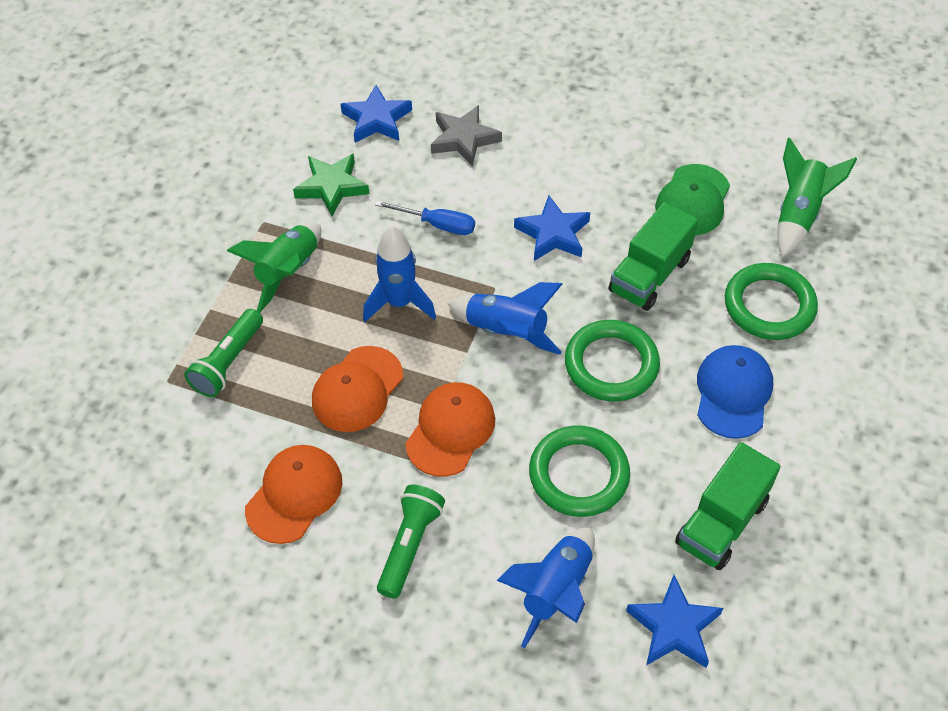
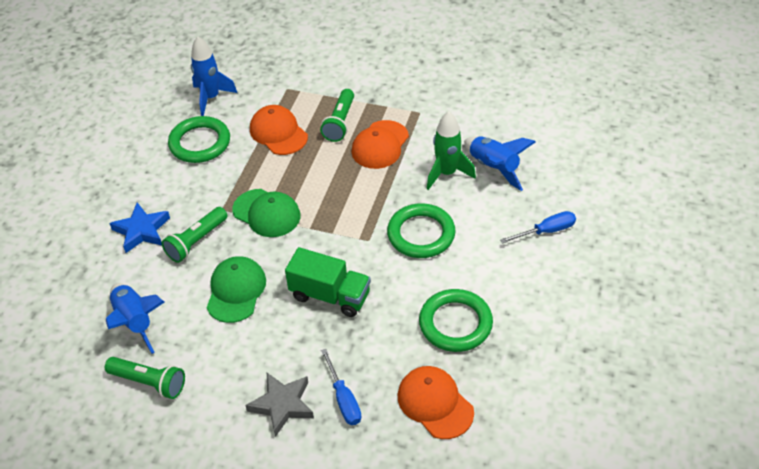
blue cap: [697,345,773,439] = 1 -> none = 0
blue screwdriver: [375,200,475,235] = 1 -> [321,349,362,425] [500,211,576,244] = 2
blue star: [340,85,412,143] [514,195,590,261] [626,575,723,668] = 3 -> [109,203,170,253] = 1
green cap: [655,164,730,235] = 1 -> [207,256,266,323] [233,189,301,237] = 2
green flashlight: [184,309,263,397] [377,485,445,599] = 2 -> [105,357,185,399] [162,207,228,263] [320,89,354,142] = 3
green rocket: [227,223,321,313] [777,137,857,257] = 2 -> [427,111,476,190] = 1
green star: [293,154,369,216] = 1 -> none = 0
green truck: [608,202,698,311] [675,442,781,570] = 2 -> [285,247,371,317] = 1

